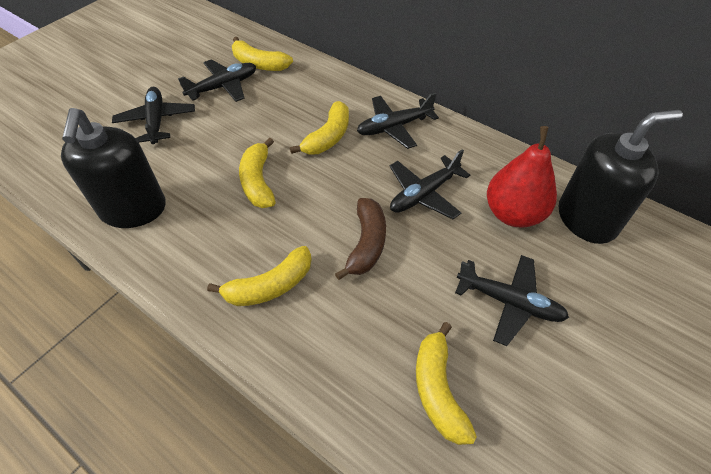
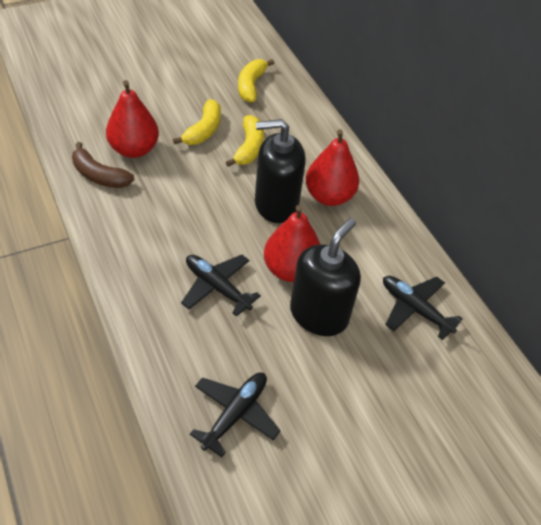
black plane: [112,87,195,144] [178,59,256,102] [357,93,439,149] [390,149,470,219] [455,255,569,346] = 5 -> [181,255,261,317] [190,372,281,457] [383,276,463,340] = 3
red pear: [487,126,557,228] = 1 -> [106,80,159,158] [264,205,321,282] [306,129,359,206] = 3
yellow banana: [207,246,312,306] [232,37,293,71] [239,138,276,208] [290,101,349,155] [416,322,477,445] = 5 -> [173,99,221,145] [226,115,264,167] [238,59,274,103] = 3

